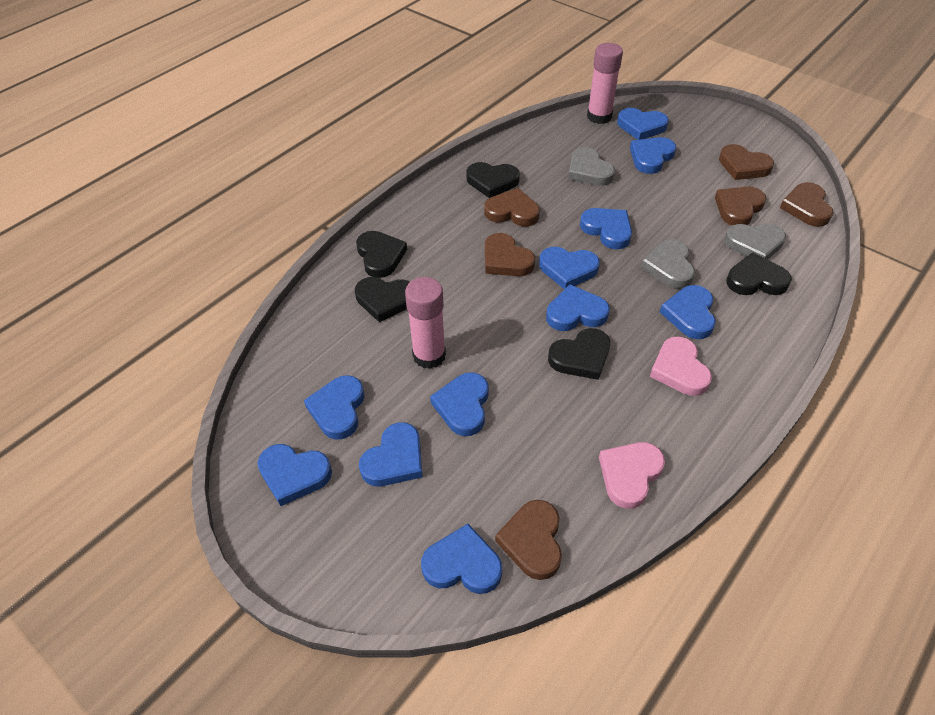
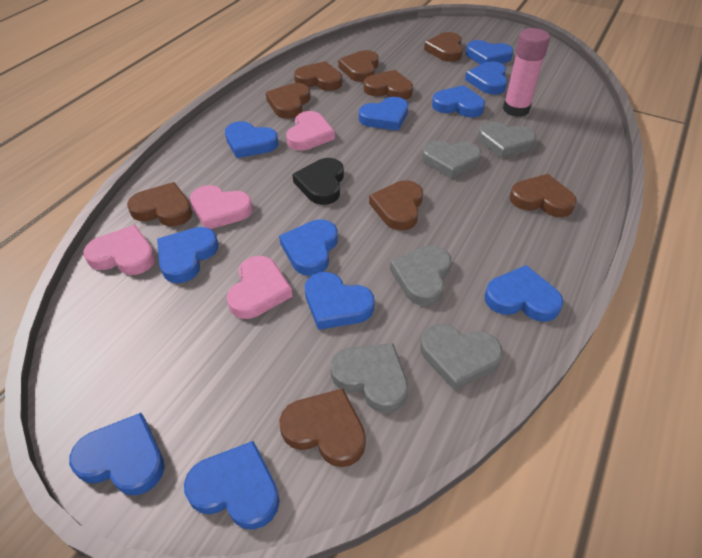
black heart: [355,277,410,322] [356,231,407,278] [466,162,520,198] [548,328,610,380] [726,252,792,295] = 5 -> [292,158,344,205] = 1
brown heart: [484,188,540,226] [485,233,535,276] [495,500,562,580] [715,186,766,225] [719,144,774,180] [780,182,833,227] = 6 -> [127,182,192,226] [266,83,310,119] [279,388,366,467] [294,61,342,91] [338,50,379,82] [364,70,413,100] [369,180,423,231] [424,32,463,62] [510,174,577,217] = 9
grey heart: [568,147,615,186] [641,239,695,289] [724,223,786,260] = 3 -> [330,343,408,413] [390,245,451,306] [420,324,503,390] [422,140,481,179] [478,121,536,158] = 5
pink glue stick: [405,277,446,369] [587,43,623,124] = 2 -> [503,28,550,117] = 1
pink heart: [599,442,665,509] [650,337,712,396] = 2 -> [83,225,155,275] [190,185,253,229] [227,256,292,319] [286,111,335,151] = 4

